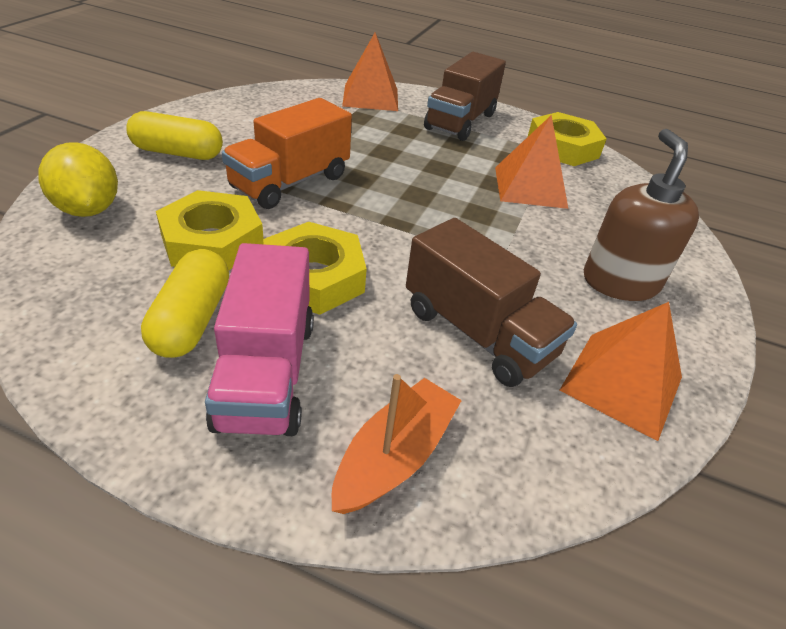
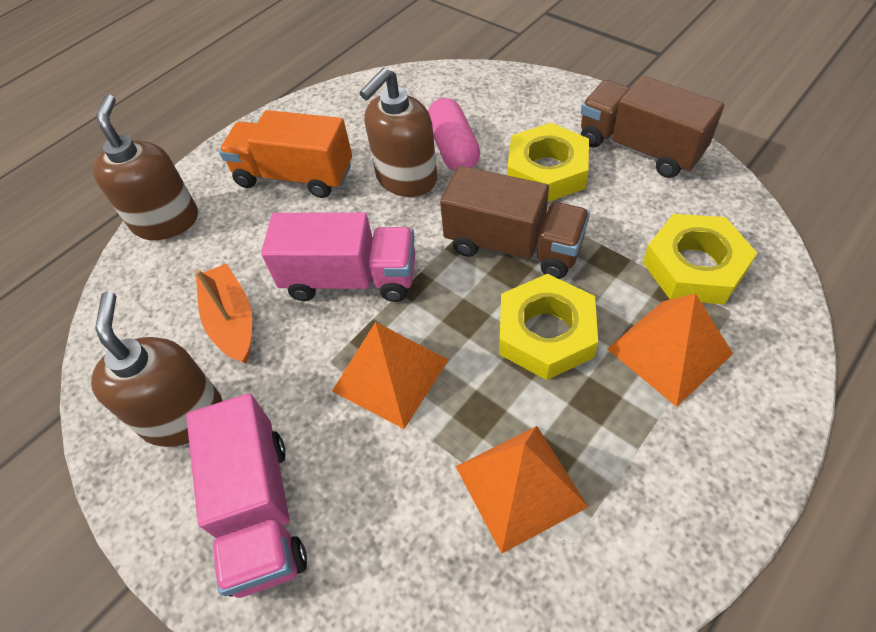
brown soap dispenser: [584,129,699,301] = 1 -> [91,292,222,447] [93,94,198,240] [359,68,437,197] = 3
pink capsule: none = 0 -> [428,98,480,171] = 1
pink truck: [205,243,314,436] = 1 -> [186,393,307,598] [261,212,415,302] = 2
yellow capsule: [126,111,223,160] [141,249,229,358] = 2 -> none = 0
yellow lemon: [38,142,118,217] = 1 -> none = 0

